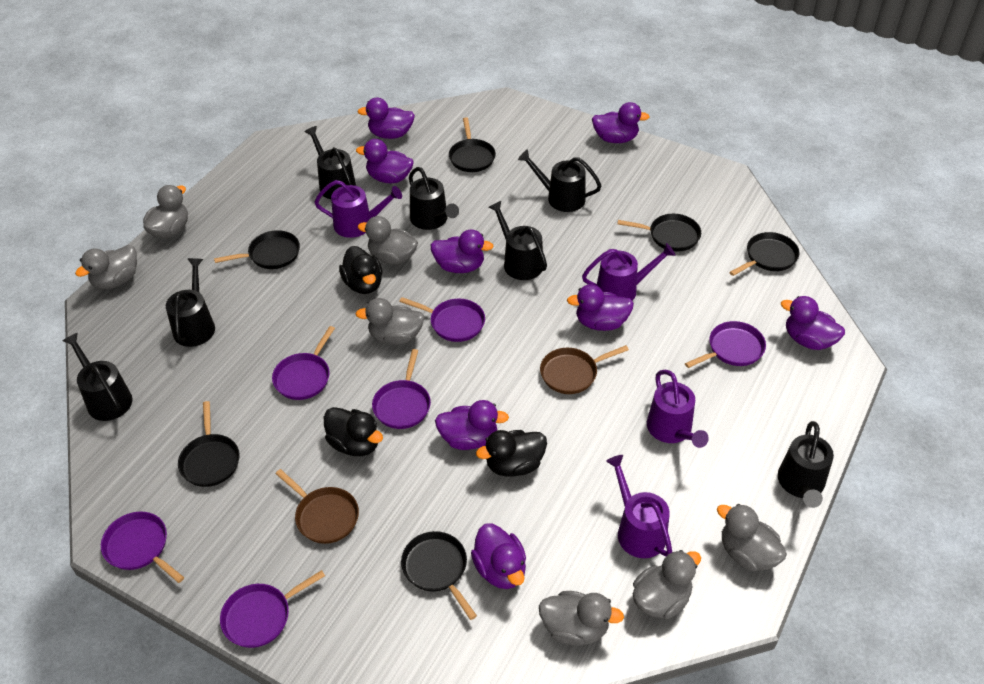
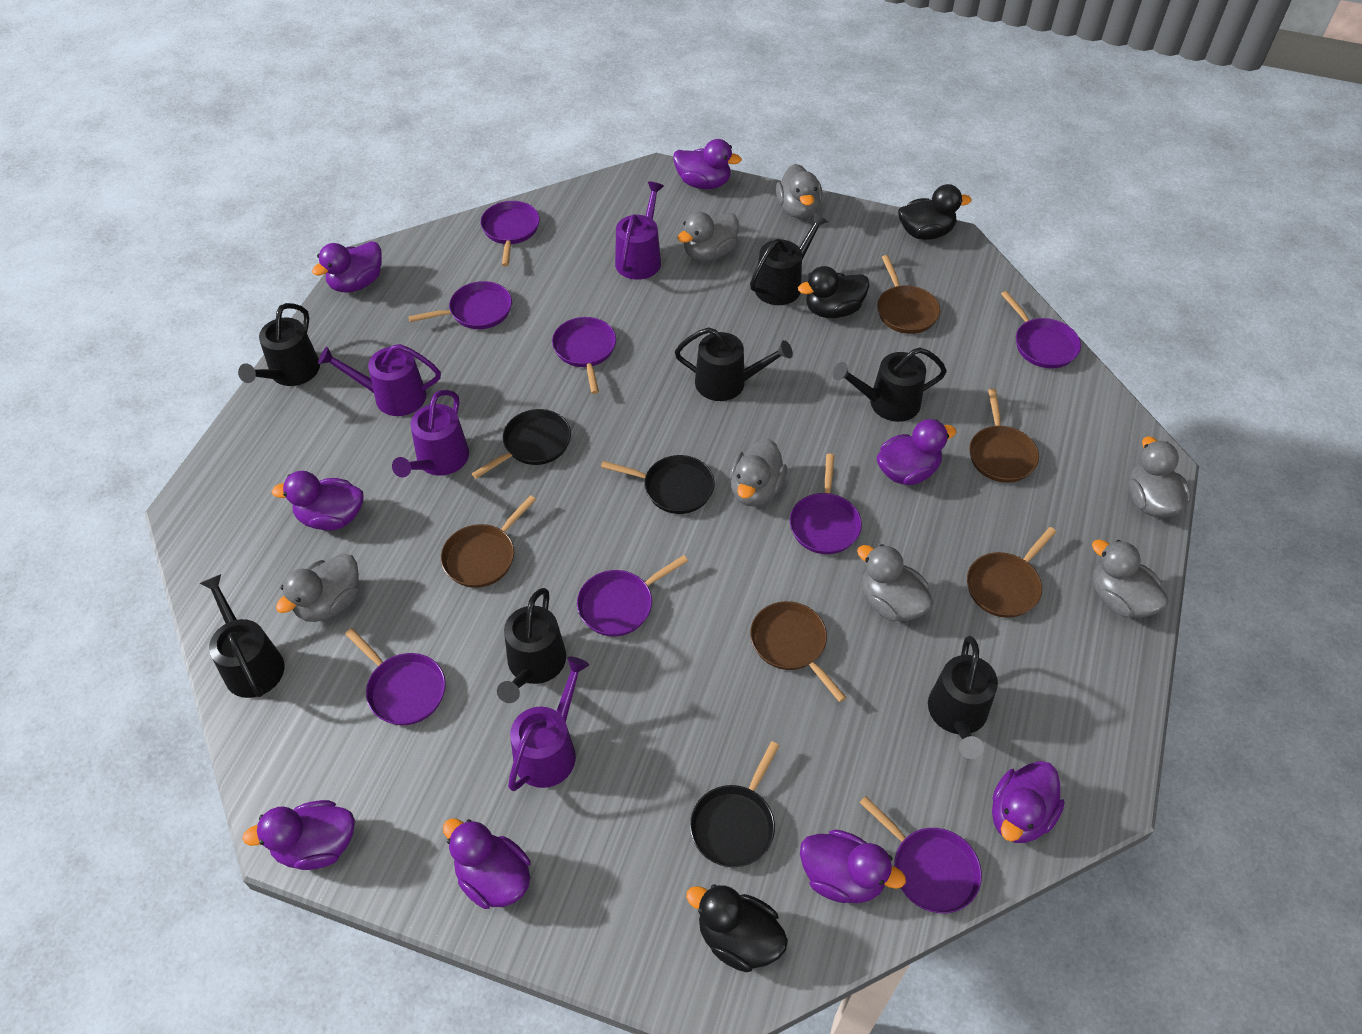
black pan: [178,401,240,487] [214,230,300,269] [401,531,477,620] [449,117,496,172] [617,214,701,252] [730,232,800,276] = 6 -> [472,409,571,479] [601,455,715,514] [690,741,780,867] = 3
brown pan: [276,469,359,544] [540,345,629,394] = 2 -> [441,495,536,588] [750,601,846,702] [877,255,940,334] [967,527,1056,618] [969,389,1039,483] = 5
purple pan: [101,511,184,583] [220,570,325,648] [272,326,335,400] [372,349,431,429] [399,297,485,342] [685,321,766,368] = 6 -> [345,628,446,725] [408,281,512,329] [481,201,540,266] [552,317,616,394] [577,555,688,636] [790,454,862,554] [859,796,982,913] [1001,291,1081,368] = 8

